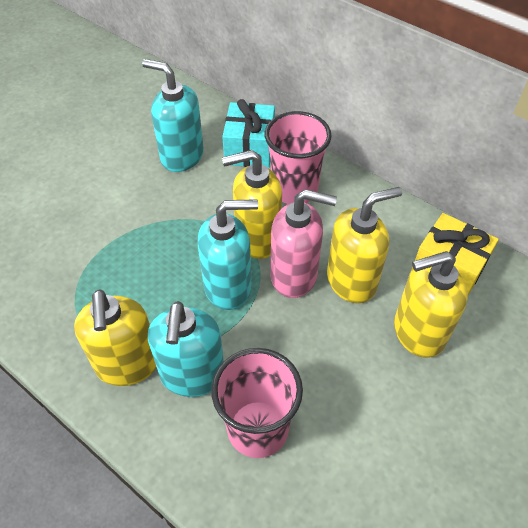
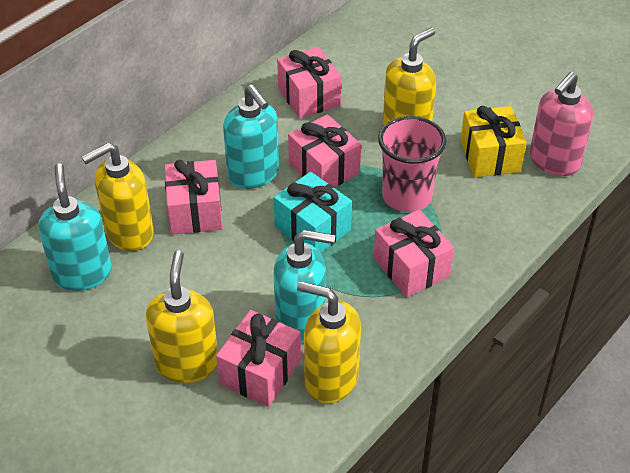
pink cup: [211,348,303,458] [265,111,332,204] = 2 -> [378,116,446,212] = 1
pink gift: none = 0 -> [165,160,223,235] [216,310,301,407] [277,47,341,119] [288,114,361,187] [374,210,454,297] = 5

